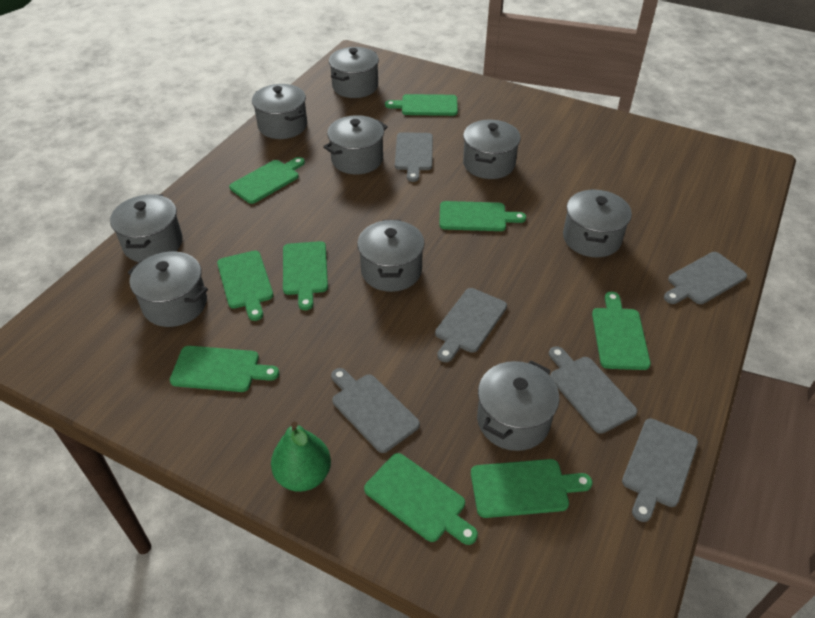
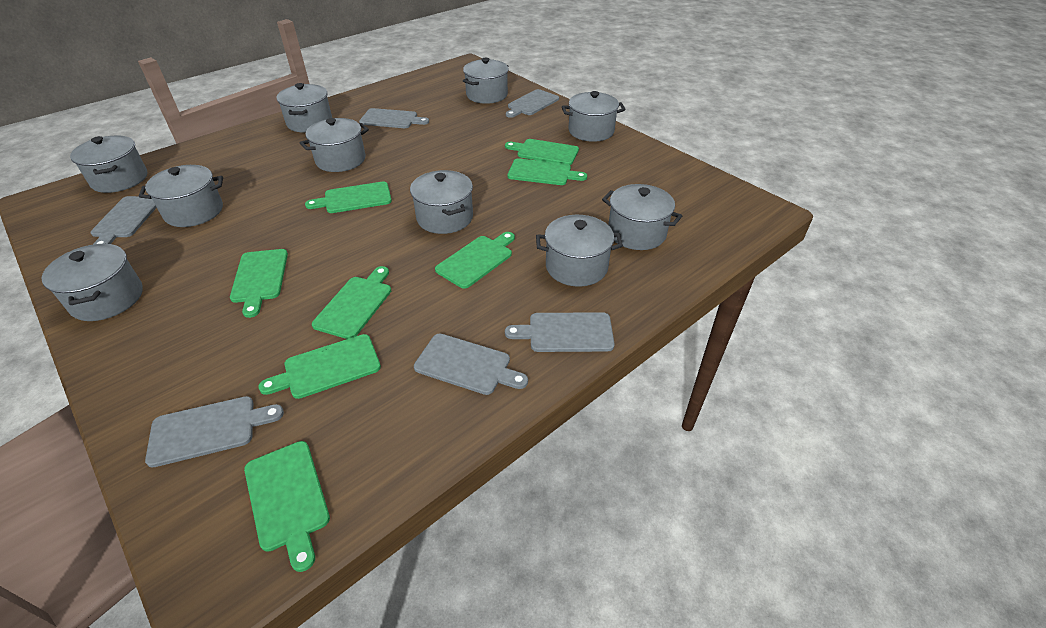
green cutting board: [170,346,279,392] [217,251,273,321] [229,157,305,204] [283,241,328,310] [364,453,478,545] [385,94,458,116] [439,201,526,231] [471,459,593,518] [592,292,651,370] = 9 -> [230,249,288,318] [244,441,330,572] [258,334,381,399] [305,181,392,213] [312,266,391,339] [435,232,515,289] [505,139,579,165] [508,158,587,185] = 8
green pear: [271,422,331,492] = 1 -> none = 0
grey pot: [110,194,183,262] [128,252,208,327] [252,84,307,139] [323,115,388,174] [329,47,379,98] [357,220,425,292] [463,120,521,179] [477,361,559,451] [563,189,632,257] = 9 -> [42,243,143,321] [70,135,147,193] [139,165,223,227] [277,83,332,132] [300,118,369,172] [410,170,473,234] [463,58,509,104] [536,215,623,287] [562,91,626,142] [602,184,682,250] = 10

